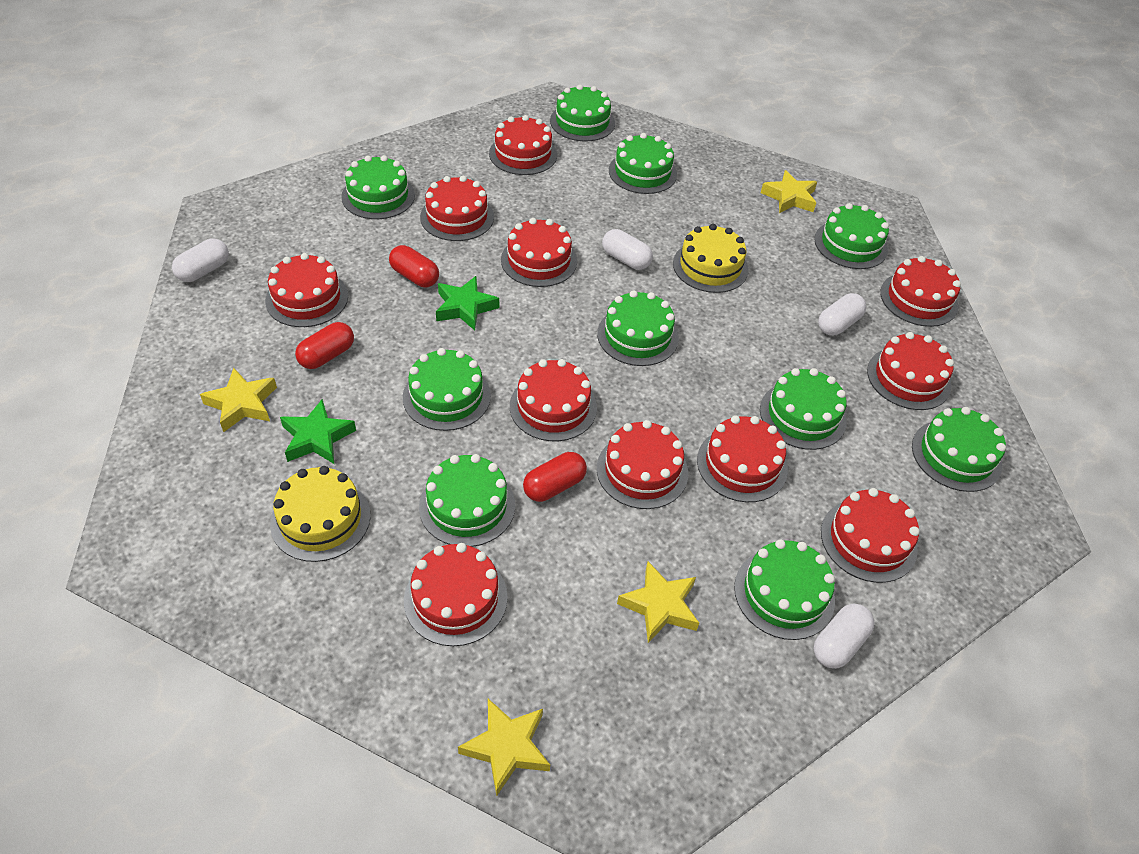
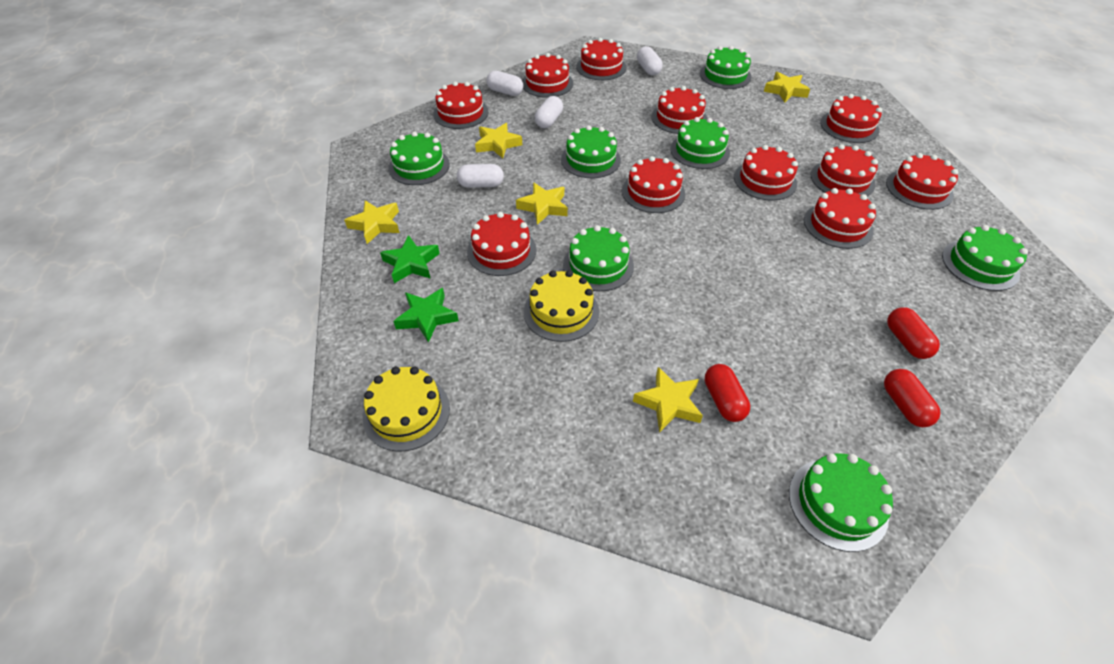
green cake: [341,155,415,219] [403,348,491,431] [419,454,515,547] [550,84,615,141] [597,290,679,366] [609,133,677,194] [734,539,835,640] [760,368,847,450] [814,203,889,269] [912,407,1006,492] = 10 -> [388,132,450,185] [561,125,621,178] [563,225,634,291] [670,117,730,169] [700,46,752,89] [789,453,893,552] [942,225,1028,291] = 7
yellow star: [200,368,277,432] [458,699,550,797] [617,562,699,643] [761,170,817,213] = 4 -> [344,200,400,244] [475,123,522,158] [516,183,568,225] [633,367,703,433] [764,72,810,103] = 5

